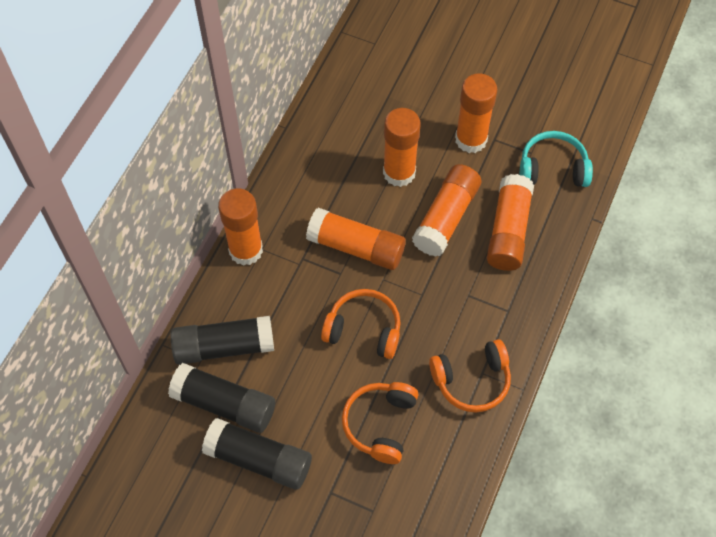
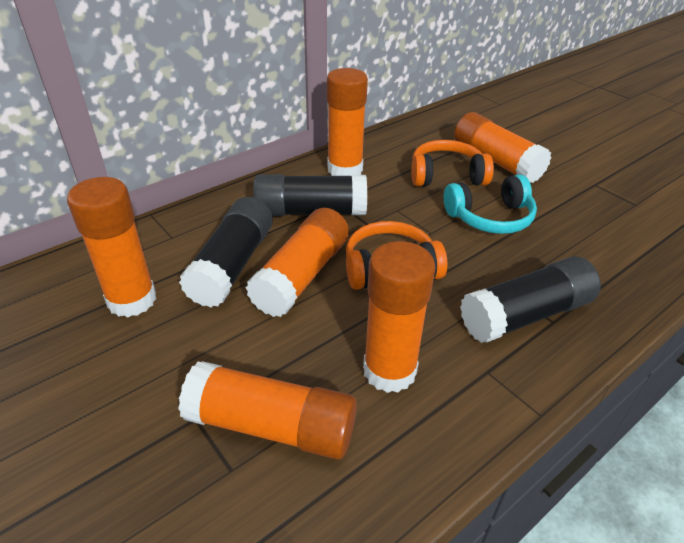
orange headphones: [321,289,401,359] [342,382,418,464] [429,339,511,412] = 3 -> [346,221,447,290] [411,140,494,186] = 2

